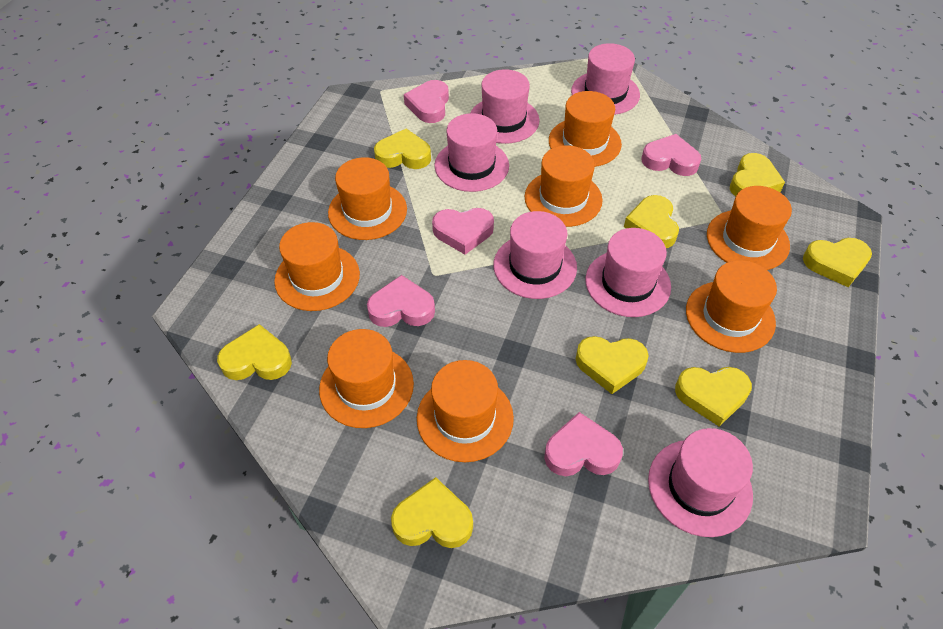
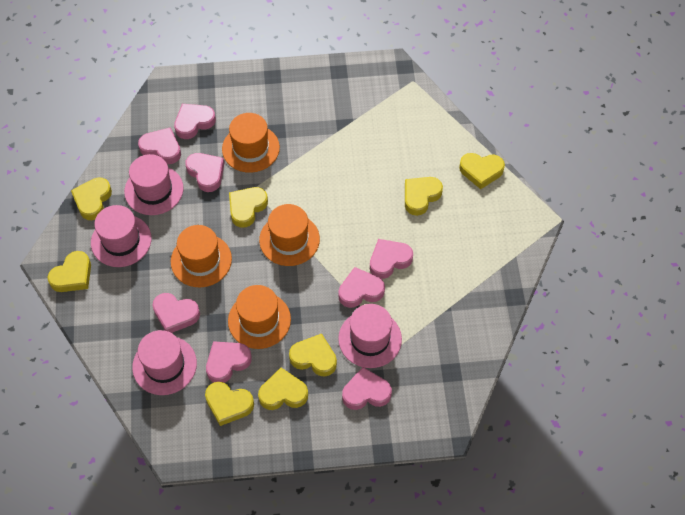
orange hat: [274,222,360,311] [319,329,414,428] [328,157,407,240] [417,360,514,462] [525,145,602,227] [549,91,622,167] [686,260,777,353] [707,186,792,270] = 8 -> [171,225,232,287] [222,113,280,173] [228,285,291,349] [259,204,320,266] = 4
pink hat: [435,113,509,192] [470,69,539,144] [494,211,577,299] [571,43,640,115] [585,228,671,317] [648,428,753,537] = 6 -> [91,205,152,267] [124,154,183,215] [132,330,197,395] [338,304,402,368] = 4
pink heart: [367,275,435,327] [404,80,449,123] [432,208,494,255] [544,412,623,476] [641,134,701,176] = 5 -> [138,128,181,164] [152,293,200,333] [174,104,216,139] [185,153,224,192] [206,341,252,383] [338,267,385,308] [342,367,392,410] [370,239,413,279] = 8

